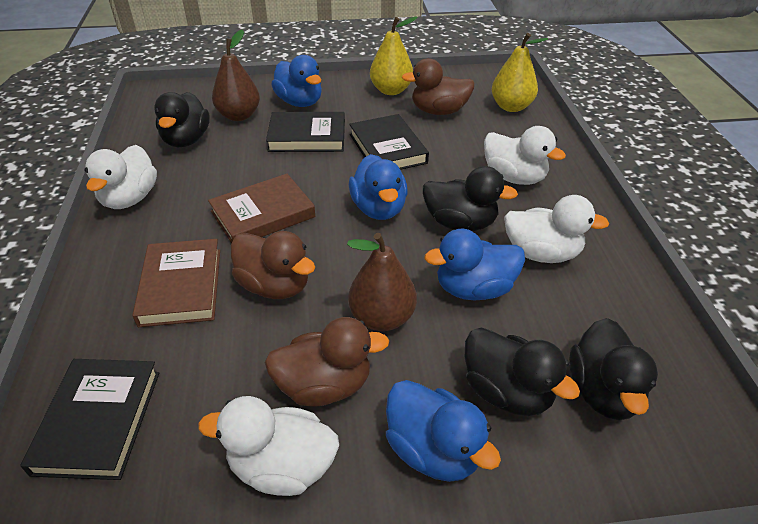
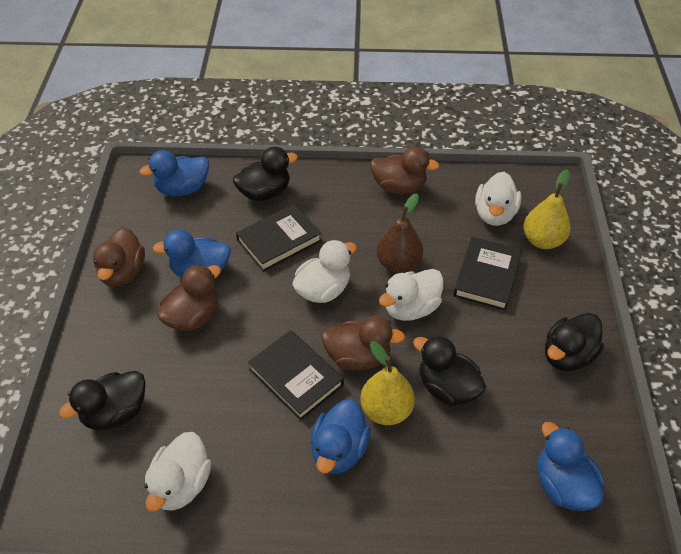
brown book: [132,239,220,327] [208,174,315,243] = 2 -> none = 0
brown duck: [231,231,315,299] [265,317,389,407] [402,58,475,115] = 3 -> [93,227,145,287] [157,264,221,331] [321,316,405,371] [370,147,439,194] = 4
brown pear: [212,29,260,121] [347,233,417,331] = 2 -> [376,194,423,273] = 1

